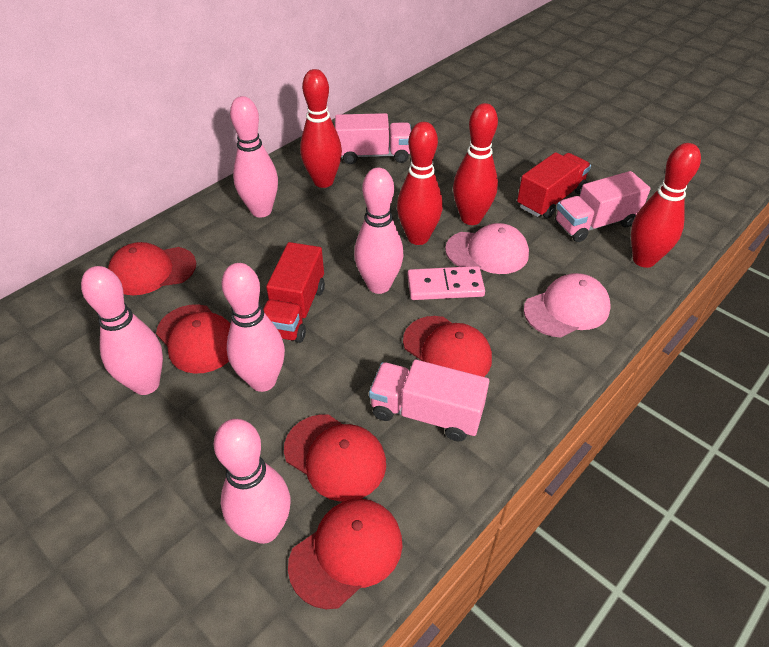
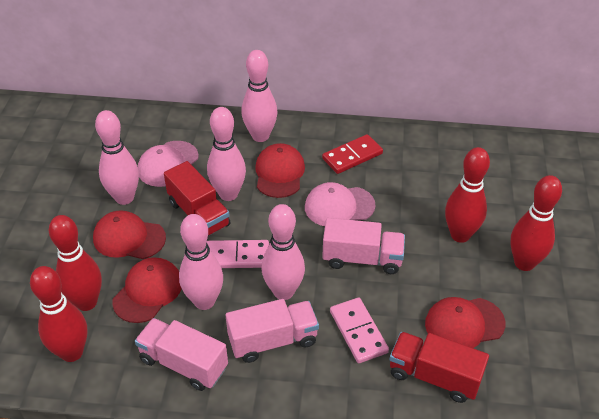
pink domino: [407,266,485,300] = 1 -> [207,240,269,268] [330,298,389,363] = 2
red cap: [108,242,196,295] [156,304,231,374] [284,415,386,502] [288,499,402,609] [403,316,492,377] = 5 -> [93,210,166,259] [112,257,182,323] [255,143,305,198] [425,297,506,348] = 4
red domino: none = 0 -> [322,134,383,174] = 1

